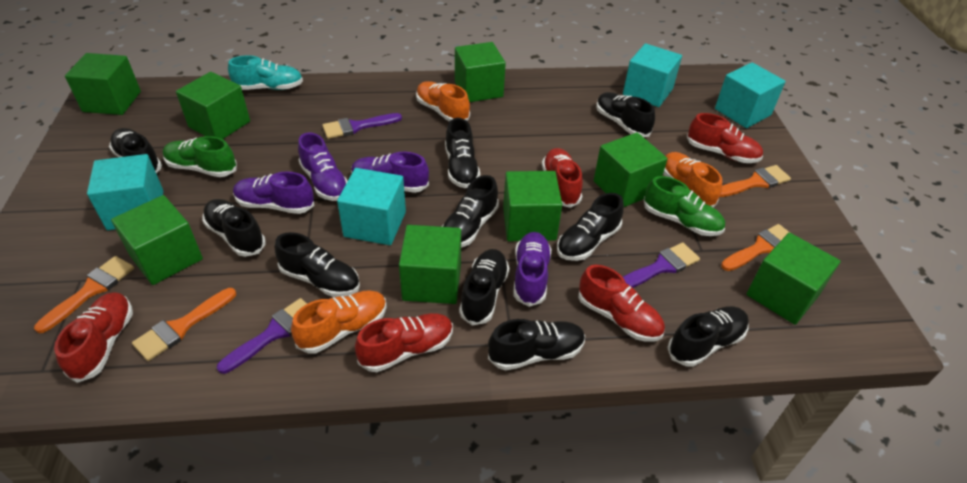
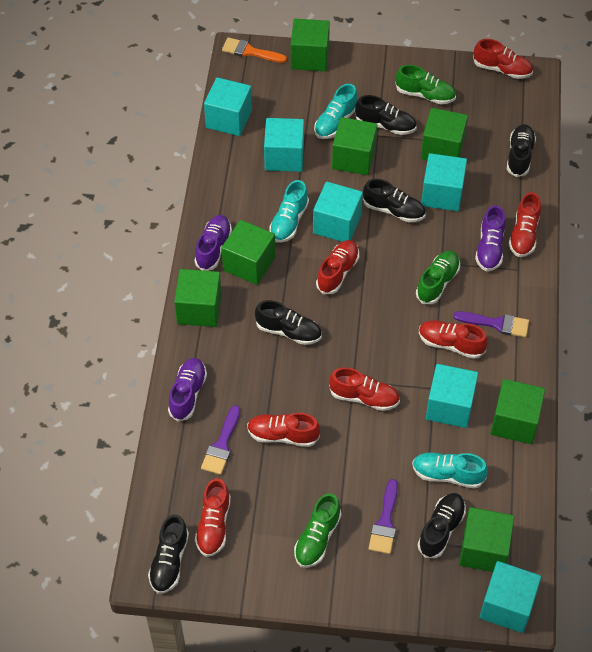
black shoe: [109,128,162,173] [202,199,266,257] [275,232,360,297] [442,175,499,247] [445,118,480,188] [459,249,509,325] [488,319,585,371] [557,193,624,261] [596,92,655,137] [667,306,749,367] = 10 -> [148,514,189,594] [255,300,322,345] [355,95,417,135] [363,179,426,222] [418,493,466,558] [507,124,536,177] = 6
green cube: [65,53,141,115] [111,195,203,285] [176,72,250,139] [399,225,461,304] [455,42,506,102] [503,171,562,241] [594,132,668,207] [746,233,841,325] = 8 -> [174,269,222,327] [222,220,276,285] [291,19,330,71] [332,117,377,175] [421,108,468,160] [459,507,514,572] [491,379,545,444] = 7
green shoe: [163,136,237,177] [644,176,725,236] = 2 -> [294,493,342,568] [395,65,456,104] [416,251,460,304] = 3
orange brush: [34,256,134,333] [132,288,236,361] [720,165,791,197] [721,224,790,271] = 4 -> [222,37,287,63] = 1
orange shoe: [291,290,387,354] [416,81,470,122] [663,152,722,208] = 3 -> none = 0
purple shoe: [233,171,315,214] [298,132,347,201] [351,152,429,193] [514,232,551,307] = 4 -> [168,358,207,422] [194,215,232,271] [475,205,506,272] = 3
red shoe: [54,292,133,383] [355,313,453,372] [542,148,583,208] [578,265,665,342] [687,113,763,163] = 5 -> [195,478,231,557] [247,413,320,447] [316,240,359,294] [329,367,400,411] [419,320,488,359] [473,39,533,79] [509,192,541,257] = 7
turquoise cube: [87,154,163,230] [337,168,406,245] [623,43,682,107] [715,63,785,128] = 4 -> [204,77,252,136] [264,118,304,172] [313,182,363,242] [421,153,467,211] [426,364,478,428] [480,561,541,633] = 6
turquoise shoe: [228,55,303,90] = 1 -> [269,180,309,243] [314,84,358,139] [412,452,488,488] = 3

